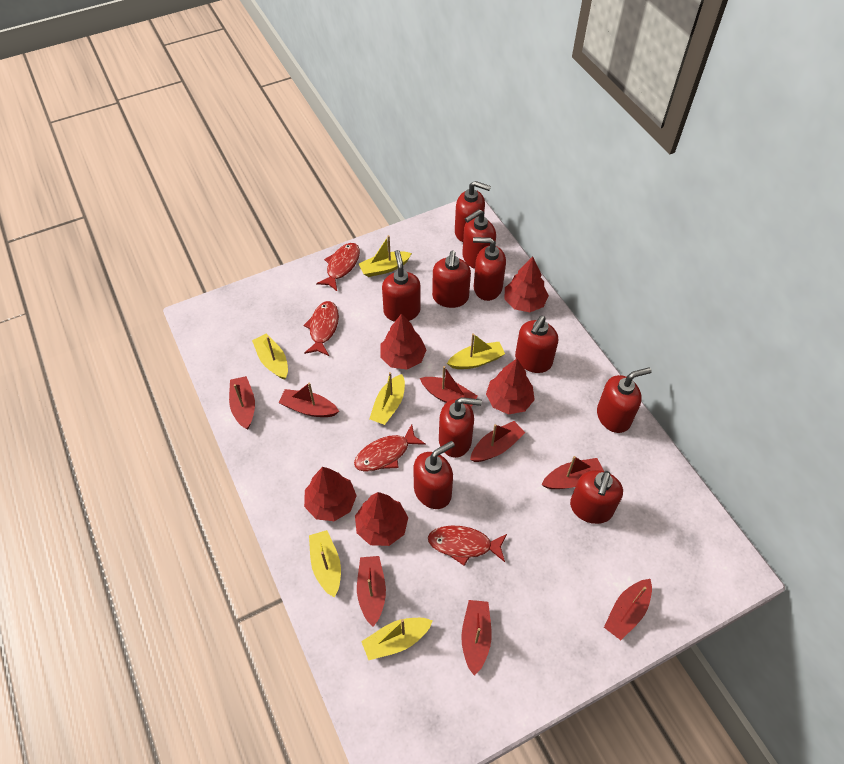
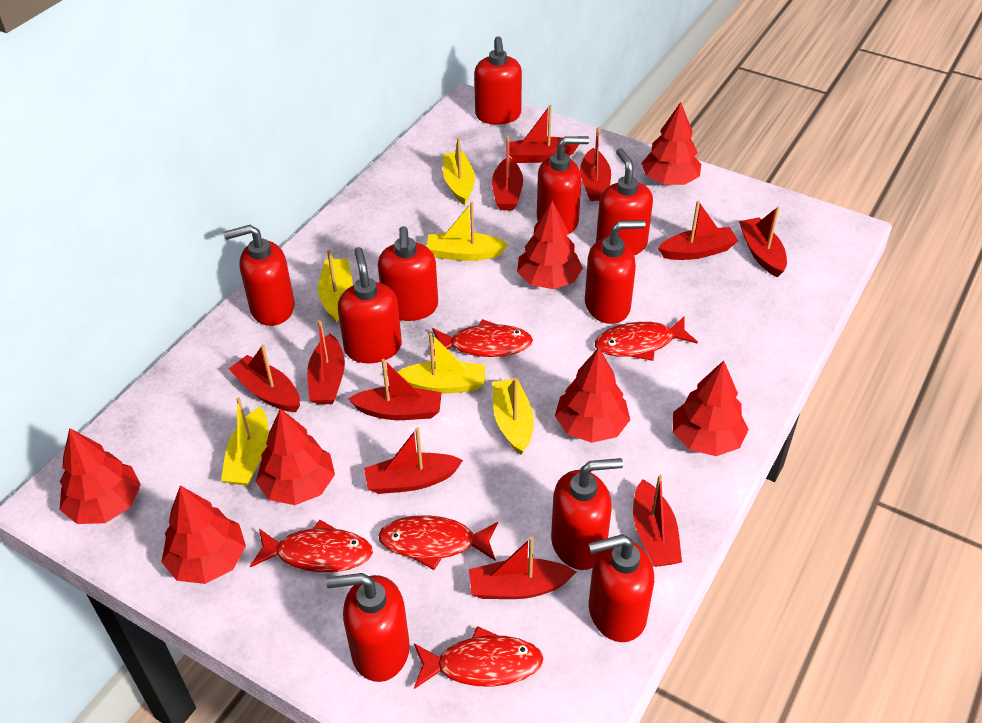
red boat: [229,376,255,429] [278,383,339,417] [357,556,386,626] [420,366,477,407] [461,600,492,676] [470,421,525,462] [541,456,604,489] [604,579,652,640] = 8 -> [229,345,300,412] [307,320,345,404] [348,359,442,420] [364,427,463,494] [469,537,576,599] [492,136,523,210] [509,105,579,163] [580,127,611,201] [633,475,682,567] [658,201,738,260] [739,207,787,277] = 11
red fish: [303,301,339,356] [316,243,360,291] [354,424,426,472] [428,525,507,566] = 4 -> [250,520,373,572] [378,515,498,570] [414,626,543,689] [432,319,533,357] [595,317,698,361] = 5
red tree: [304,467,357,521] [355,492,408,546] [380,313,427,370] [486,359,535,415] [505,256,549,312] = 5 -> [60,428,141,524] [161,486,246,584] [256,408,335,505] [517,201,583,289] [555,347,630,443] [641,102,701,185] [673,360,749,456] = 7

